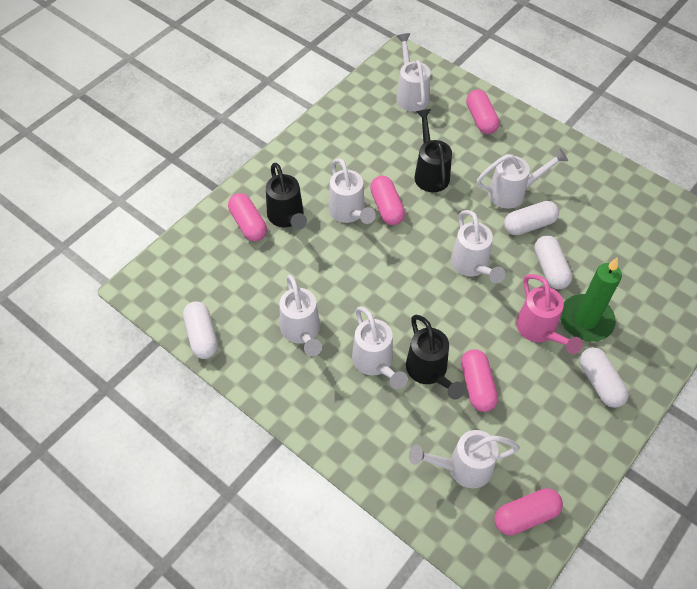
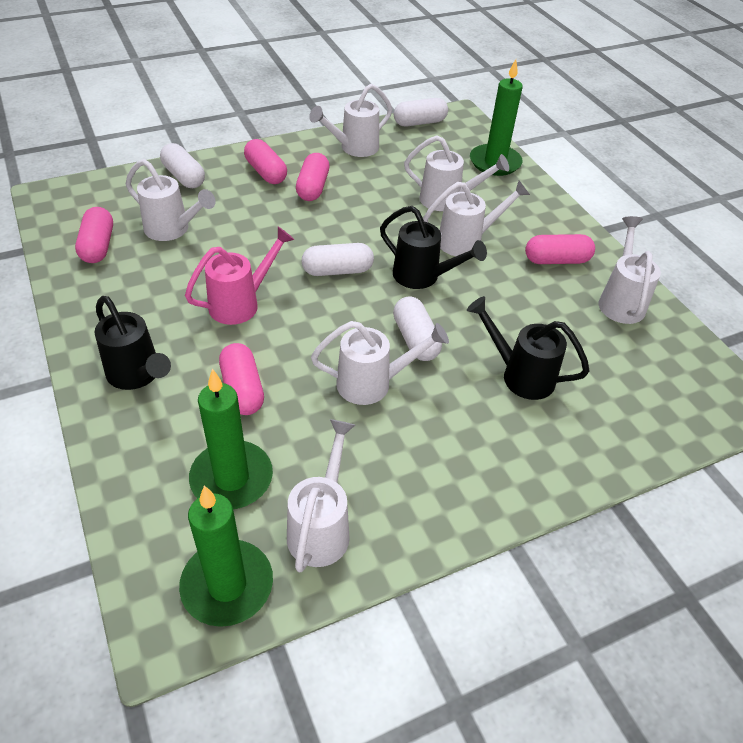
green candle: [560,258,622,342] = 1 -> [179,485,273,627] [189,369,273,509] [470,59,523,176] = 3

